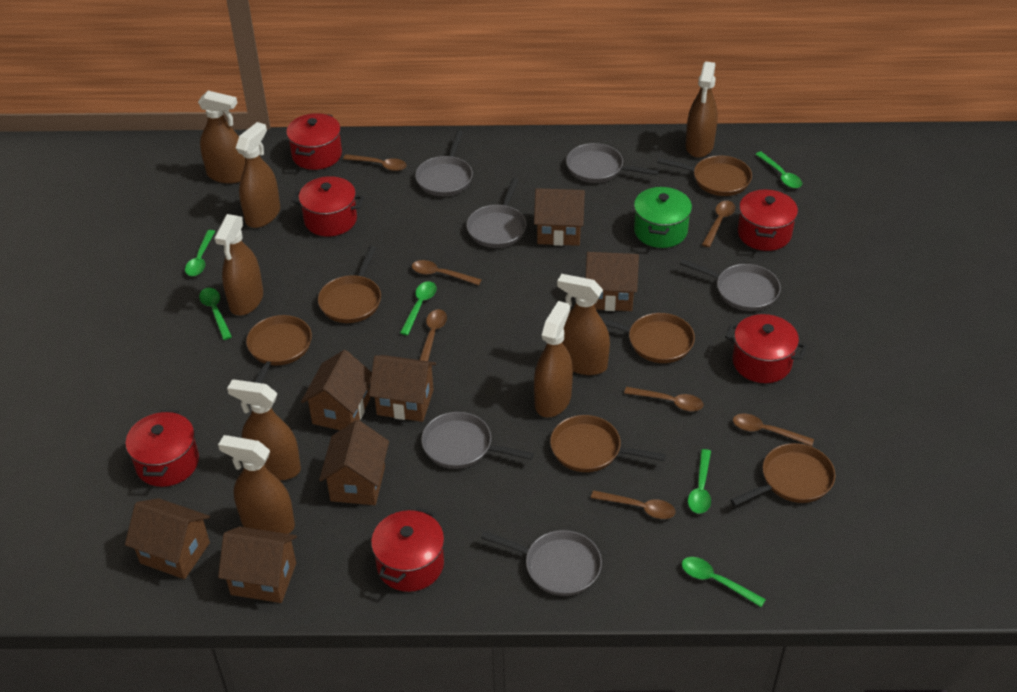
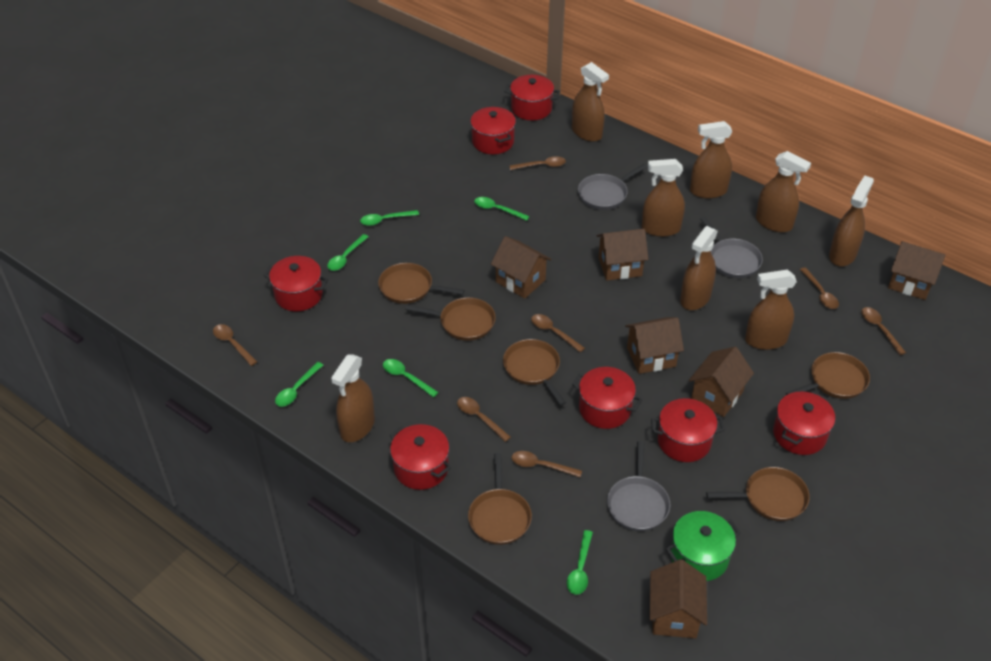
brown house: [125,498,210,579] [218,527,297,603] [301,350,372,430] [319,420,389,505] [369,355,436,422] [534,188,585,246] [586,252,639,311] = 7 -> [491,236,551,299] [597,229,649,281] [625,317,684,374] [650,559,707,638] [689,347,754,417] [888,241,946,300] = 6
grey pan: [415,130,473,196] [421,412,534,469] [466,178,526,248] [481,530,602,596] [566,143,659,183] [680,259,781,311] = 6 -> [578,164,647,210] [607,441,671,531] [700,217,763,278] = 3
red pot: [126,410,199,487] [286,113,342,170] [292,176,364,237] [371,507,444,592] [725,314,807,383] [738,189,798,251] = 6 -> [264,256,328,311] [390,424,451,490] [470,107,516,154] [504,75,560,120] [572,367,642,429] [651,398,725,462] [773,391,835,455] = 7

